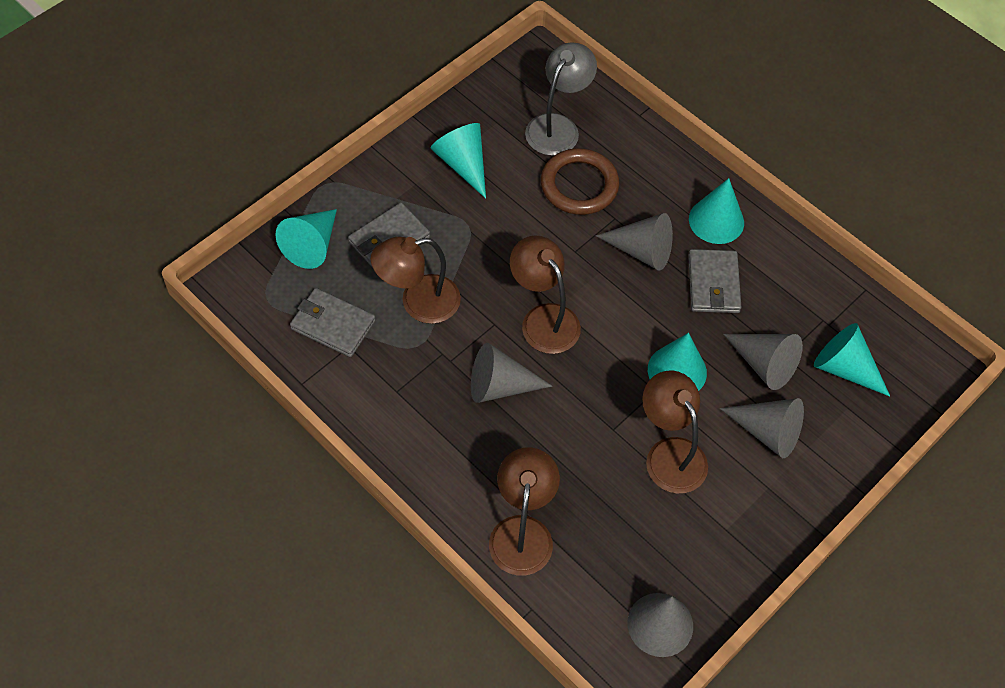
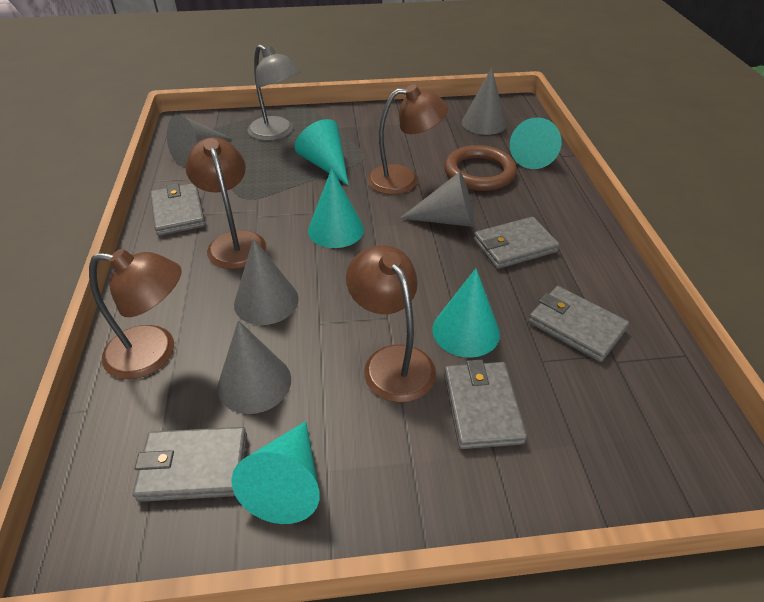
grey wallet: [290,288,376,357] [348,202,430,268] [688,249,742,313] = 3 -> [133,427,247,502] [150,183,206,236] [444,359,527,449] [474,217,560,269] [528,286,629,362] = 5

